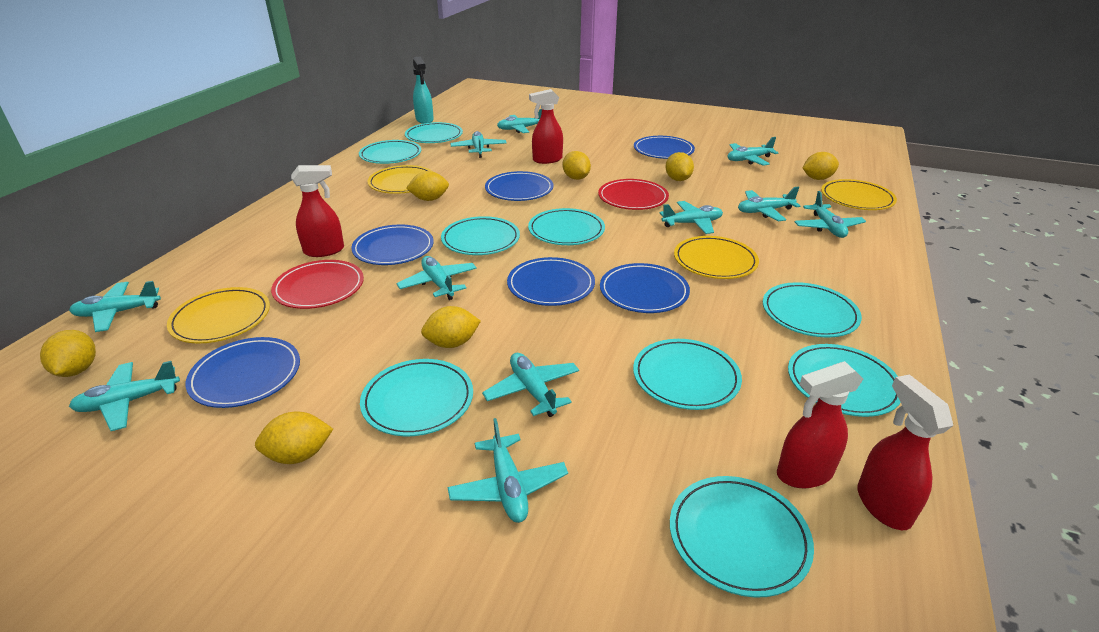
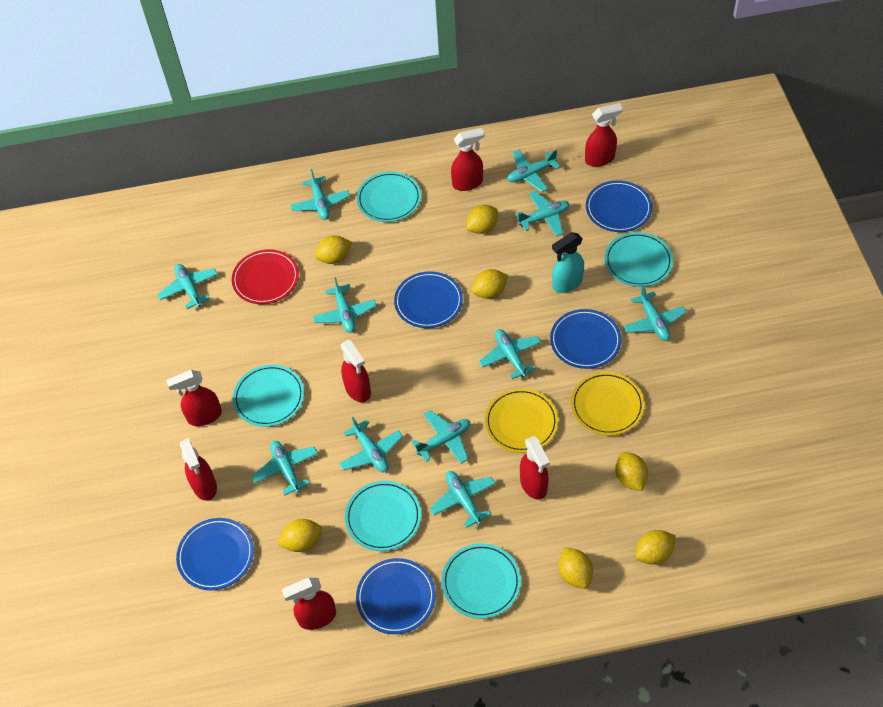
blue plate: [186,337,300,408] [351,225,434,265] [485,171,553,201] [507,257,595,306] [600,263,690,313] [634,136,695,159] = 6 -> [176,518,254,590] [356,558,436,634] [394,271,463,328] [550,309,621,369] [586,180,652,232] = 5
red plate: [271,260,364,309] [598,179,669,210] = 2 -> [232,249,299,304] = 1
red spray bottle: [291,165,344,257] [529,89,563,164] [777,361,863,488] [857,375,953,530] = 4 -> [166,370,222,426] [180,438,217,501] [282,577,336,630] [340,340,371,402] [451,128,485,191] [520,436,550,500] [585,103,623,167] = 7
turquoise plate: [359,140,421,164] [360,359,473,436] [405,122,463,143] [441,216,520,255] [528,208,605,245] [633,339,742,410] [670,476,814,598] [763,282,862,338] [788,344,901,417] = 9 -> [233,365,304,427] [345,481,421,551] [356,172,421,222] [441,543,521,619] [605,232,673,287] = 5
yellow plate: [167,287,270,343] [367,165,433,194] [674,236,759,279] [821,179,897,210] = 4 -> [485,388,558,453] [571,372,645,436] = 2

